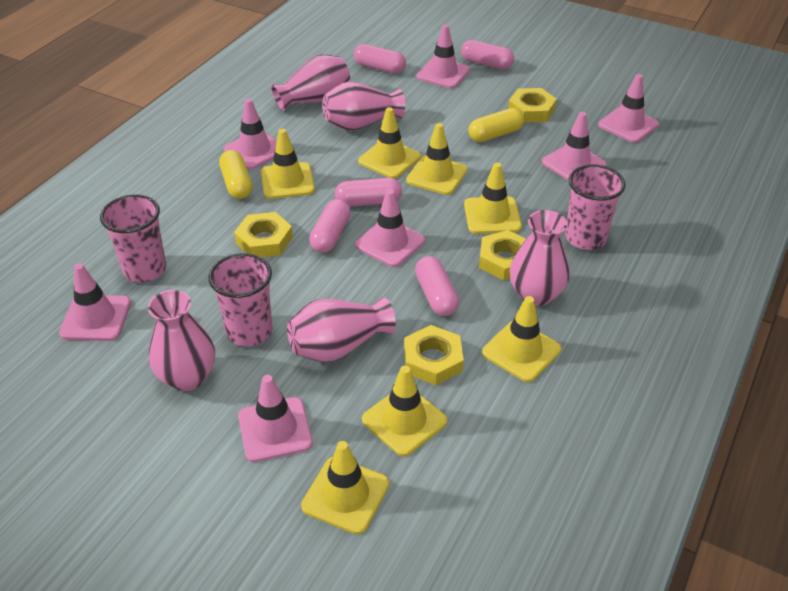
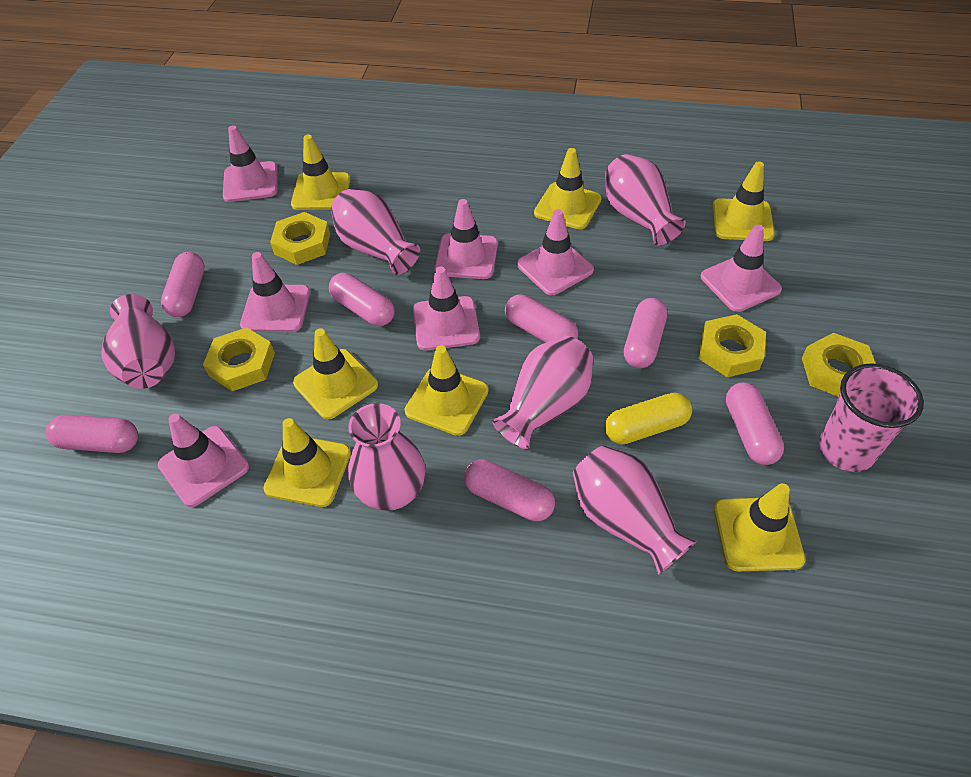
pink capsule: [309,199,351,253] [335,178,402,207] [354,44,406,74] [415,256,459,316] [461,40,514,69] = 5 -> [46,415,138,453] [161,252,205,317] [329,273,394,326] [464,459,555,521] [505,294,578,343] [624,298,667,368] [726,382,784,465] = 7
pink cup: [100,194,166,283] [208,253,273,347] [565,165,625,250] = 3 -> [819,363,924,472] = 1
pink vase: [148,290,215,391] [271,54,350,111] [287,297,396,362] [323,82,405,131] [510,210,570,306] = 5 -> [101,294,175,389] [331,189,420,275] [348,403,425,511] [492,336,593,449] [573,445,696,575] [605,154,686,246] = 6
yellow capsule: [219,150,252,199] [468,108,524,142] = 2 -> [605,392,692,444] = 1

